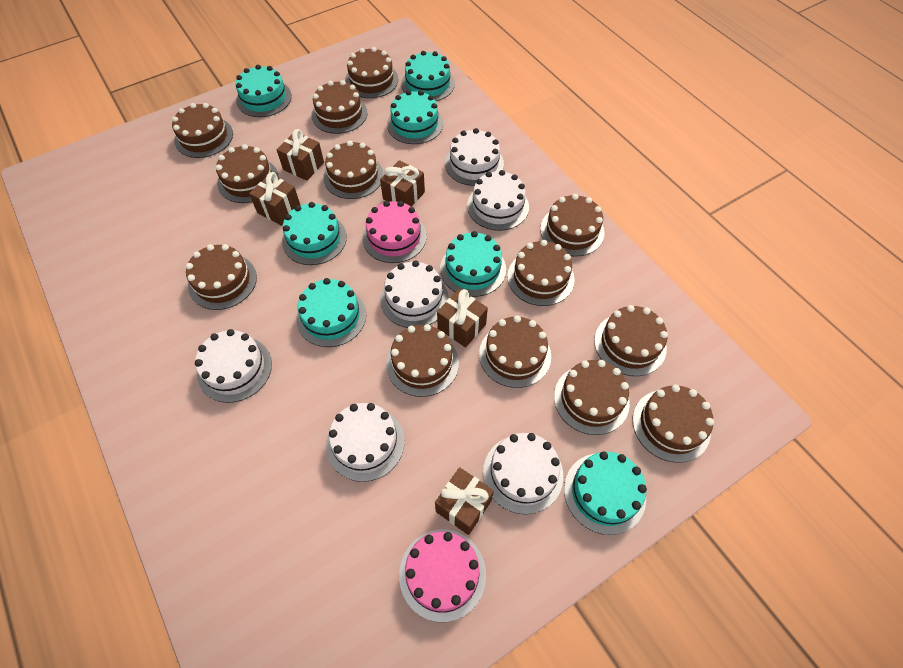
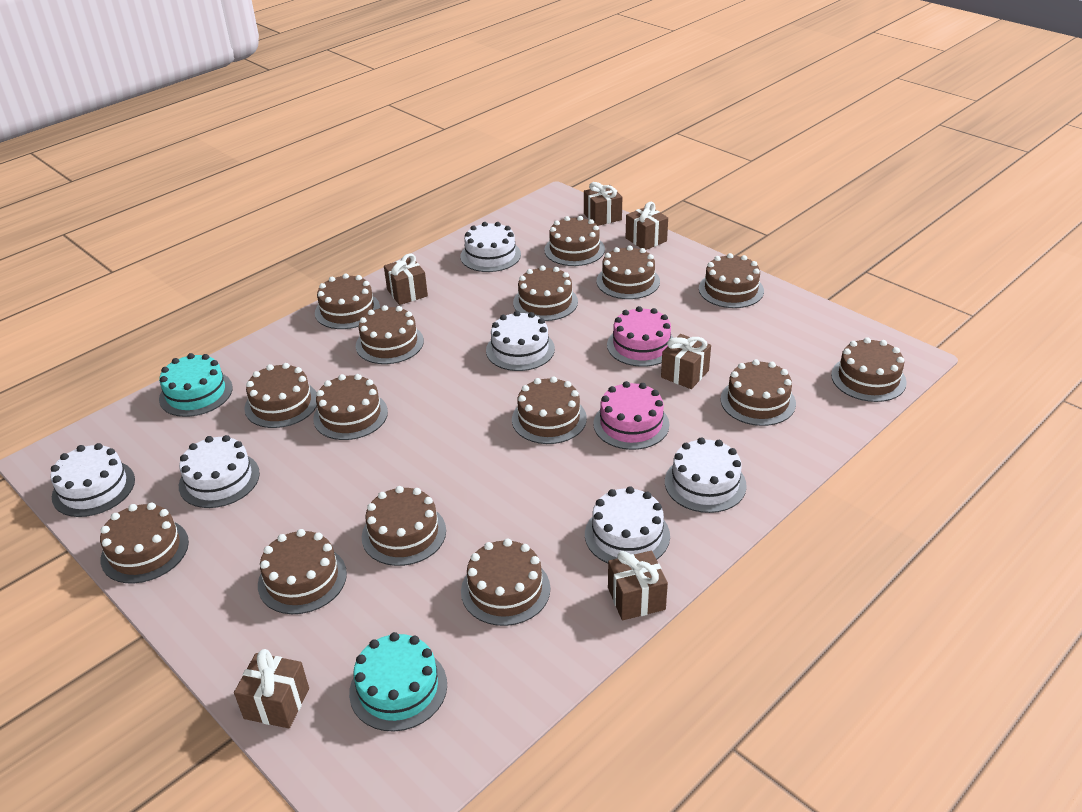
brown cake: [172,103,233,158] [186,244,257,310] [216,144,279,203] [311,80,367,134] [323,141,384,199] [345,47,398,98] [386,324,459,397] [479,315,551,388] [507,240,575,306] [540,194,604,256] [554,360,630,435] [594,305,668,376] [633,384,714,463] = 13 -> [100,503,189,584] [244,363,317,428] [258,529,347,614] [313,374,388,440] [315,273,380,329] [356,305,424,364] [362,486,446,566] [461,539,550,626] [512,376,587,444] [513,266,578,321] [544,216,605,266] [597,246,660,299] [699,253,764,308] [720,359,796,426] [831,337,907,402] = 15
brown gift: [249,172,301,226] [276,129,324,181] [380,160,425,207] [435,467,494,535] [437,289,488,347] = 5 -> [234,649,309,728] [384,253,428,305] [584,182,622,226] [608,551,668,620] [626,202,668,250] [661,334,711,389] = 6
turquoise cake: [236,65,292,117] [282,202,347,265] [296,278,366,347] [387,90,443,144] [401,51,455,101] [440,231,506,297] [564,451,647,535] = 7 -> [159,353,233,417] [349,632,447,732] = 2

